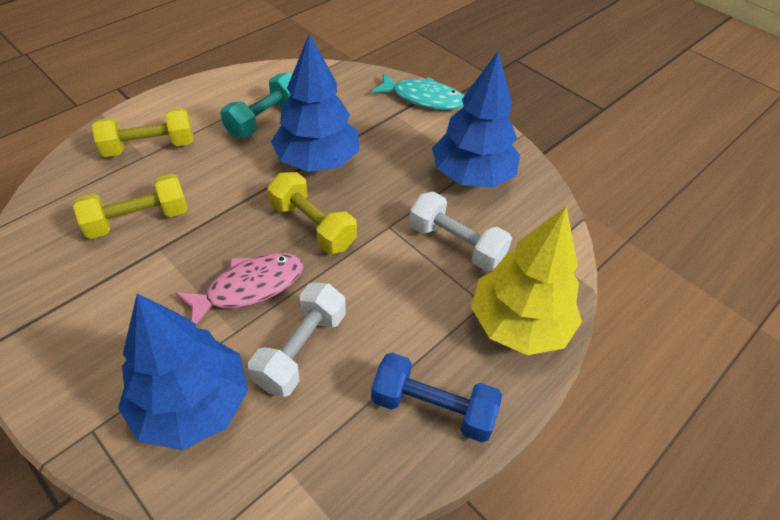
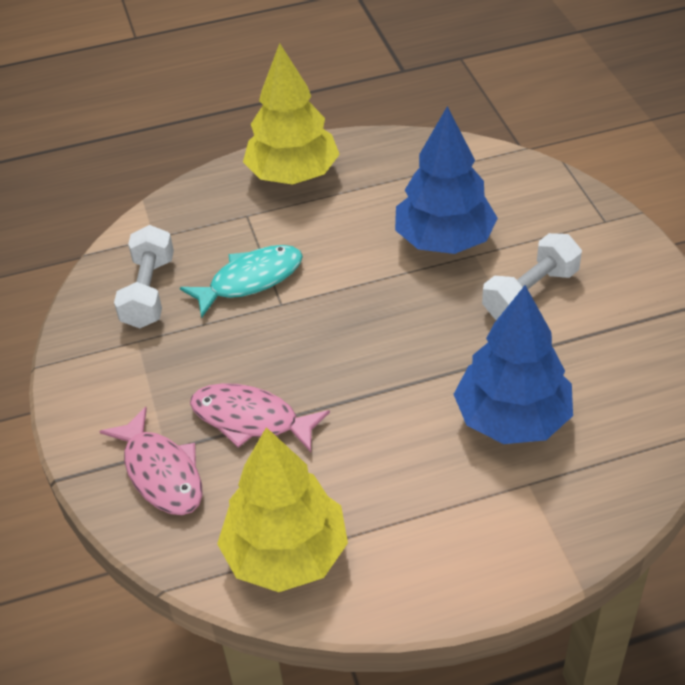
blue dumbbell: [371,353,502,442] = 1 -> none = 0
blue tree: [118,293,248,450] [271,34,359,172] [432,51,520,188] = 3 -> [395,106,498,254] [453,285,573,444] = 2
pink fish: [175,253,304,325] = 1 -> [99,407,203,515] [190,383,330,452] = 2
turquoise dumbbell: [220,72,292,138] = 1 -> none = 0
yellow dumbbell: [73,174,188,239] [92,108,194,157] [268,172,357,254] = 3 -> none = 0
yellow tree: [471,207,582,355] = 1 -> [217,427,348,592] [243,43,340,185] = 2

